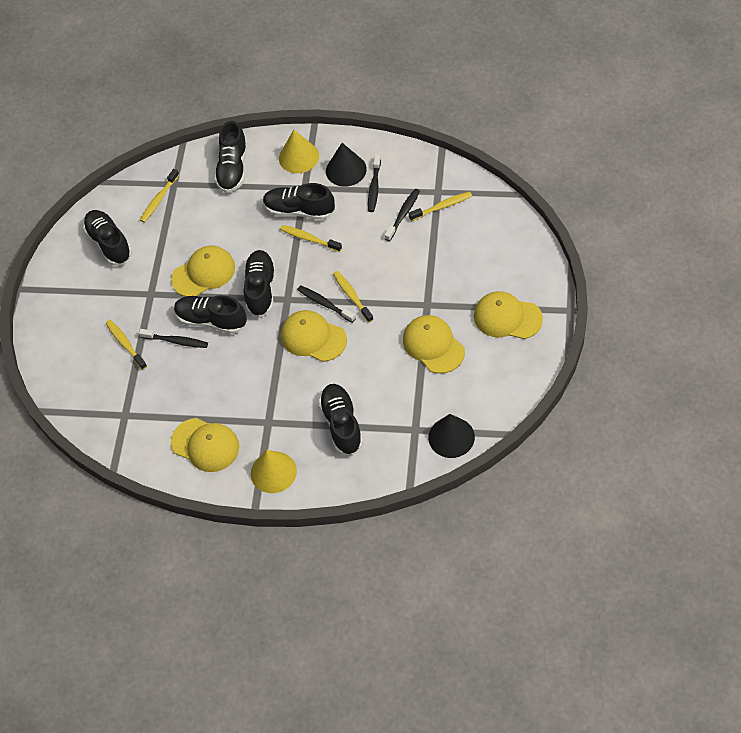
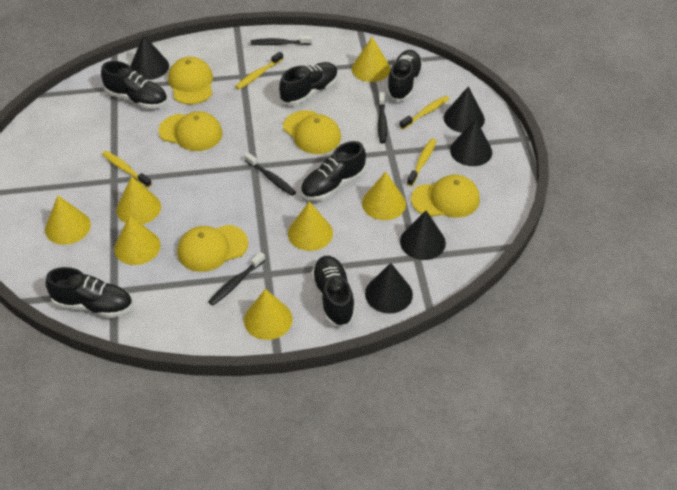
black cone: [326,143,367,187] [428,414,475,458] = 2 -> [130,34,169,80] [365,263,413,314] [400,211,446,260] [444,86,485,133] [450,119,492,166] = 5
yellow cone: [251,450,297,493] [279,130,319,173] = 2 -> [45,196,91,245] [114,216,161,265] [116,176,161,224] [244,289,293,340] [288,201,333,251] [352,37,391,82] [362,171,406,220] = 7
yellow toothbrush: [106,320,147,370] [140,169,179,223] [280,225,342,252] [333,271,374,323] [409,192,472,221] = 5 -> [102,151,152,188] [235,52,283,90] [400,96,449,130] [407,138,436,186] = 4

